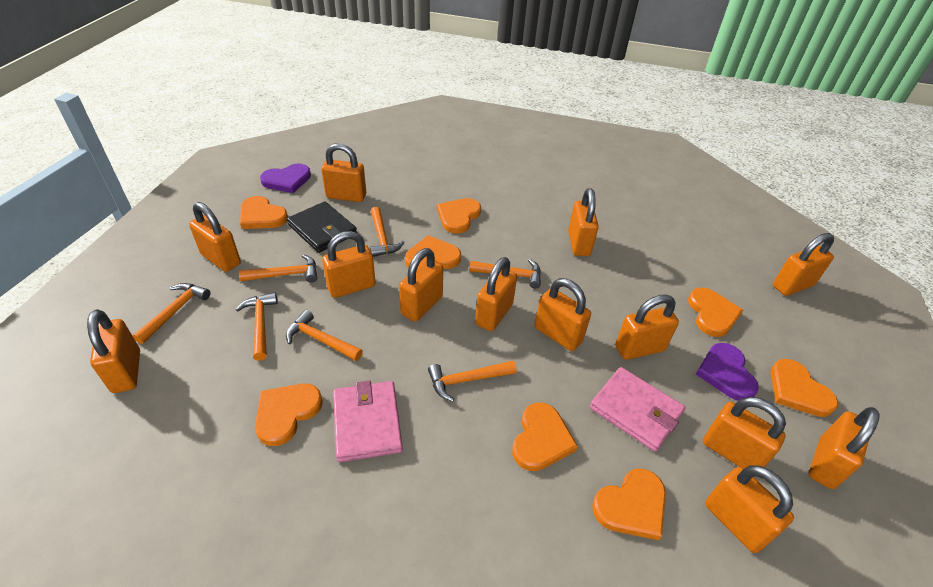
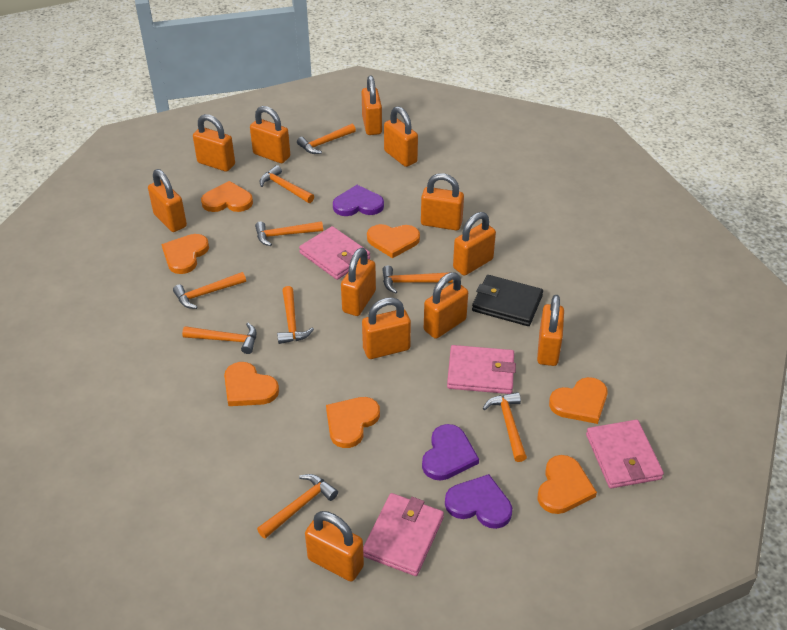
orange hammer: [133,283,211,344] [236,293,278,361] [239,254,317,283] [286,310,363,361] [370,207,405,257] [428,361,516,401] [469,259,541,289] = 7 -> [173,272,246,309] [182,323,257,354] [255,221,323,246] [257,474,338,539] [259,165,314,203] [277,286,314,344] [297,124,356,154] [382,266,453,293] [483,392,527,462] = 9
orange heart: [240,196,288,229] [255,384,323,446] [405,235,461,269] [437,198,481,234] [512,402,578,471] [592,468,666,540] [688,288,743,337] [771,359,838,417] = 8 -> [161,234,209,274] [201,181,253,212] [224,362,279,406] [326,397,380,448] [367,224,420,258] [538,455,597,514] [549,377,608,424] = 7
orange padlock: [87,309,140,393] [189,202,241,272] [321,143,366,202] [322,231,376,298] [399,248,443,322] [475,257,517,331] [535,278,591,351] [568,188,599,256] [615,295,679,360] [703,397,786,468] [705,465,794,553] [773,233,834,296] [809,407,880,489] = 13 -> [148,169,187,232] [193,114,235,172] [250,106,290,163] [305,511,364,581] [341,248,376,316] [362,76,382,135] [362,297,411,359] [384,106,418,167] [421,173,464,230] [424,272,468,339] [453,212,496,276] [537,295,564,366] = 12
pink wallet: [333,381,403,462] [590,367,685,452] = 2 -> [299,226,370,280] [363,493,444,576] [447,345,516,394] [586,420,664,488] = 4
purple heart: [260,163,311,193] [696,343,759,401] = 2 -> [333,185,384,216] [422,424,479,481] [445,474,512,529] = 3

